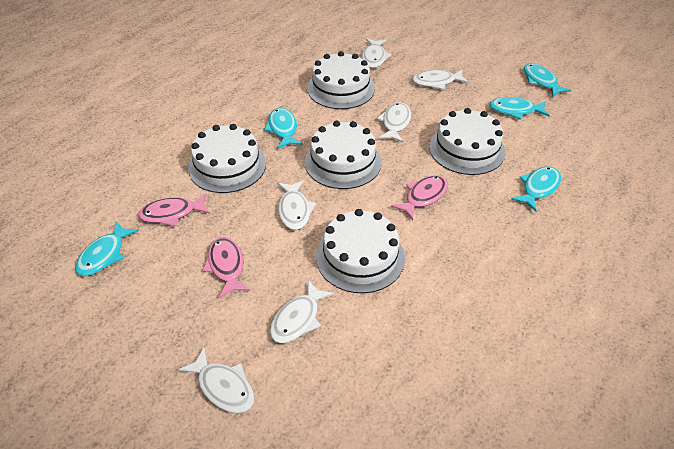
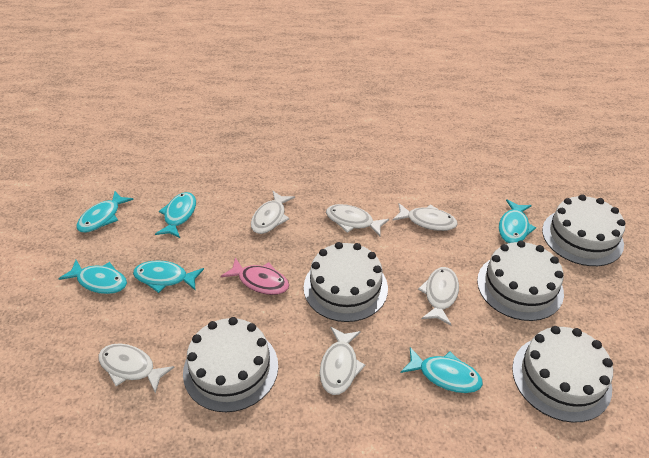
pink fish: [138,193,210,226] [202,237,250,298] [391,175,448,220] = 3 -> [221,258,289,295] = 1
turquoise fish: [75,221,139,276] [264,108,302,148] [489,97,550,119] [511,167,561,212] [524,63,571,97] = 5 -> [58,260,127,294] [76,191,134,233] [133,261,204,293] [155,192,196,238] [400,347,483,393] [499,199,536,243] = 6

